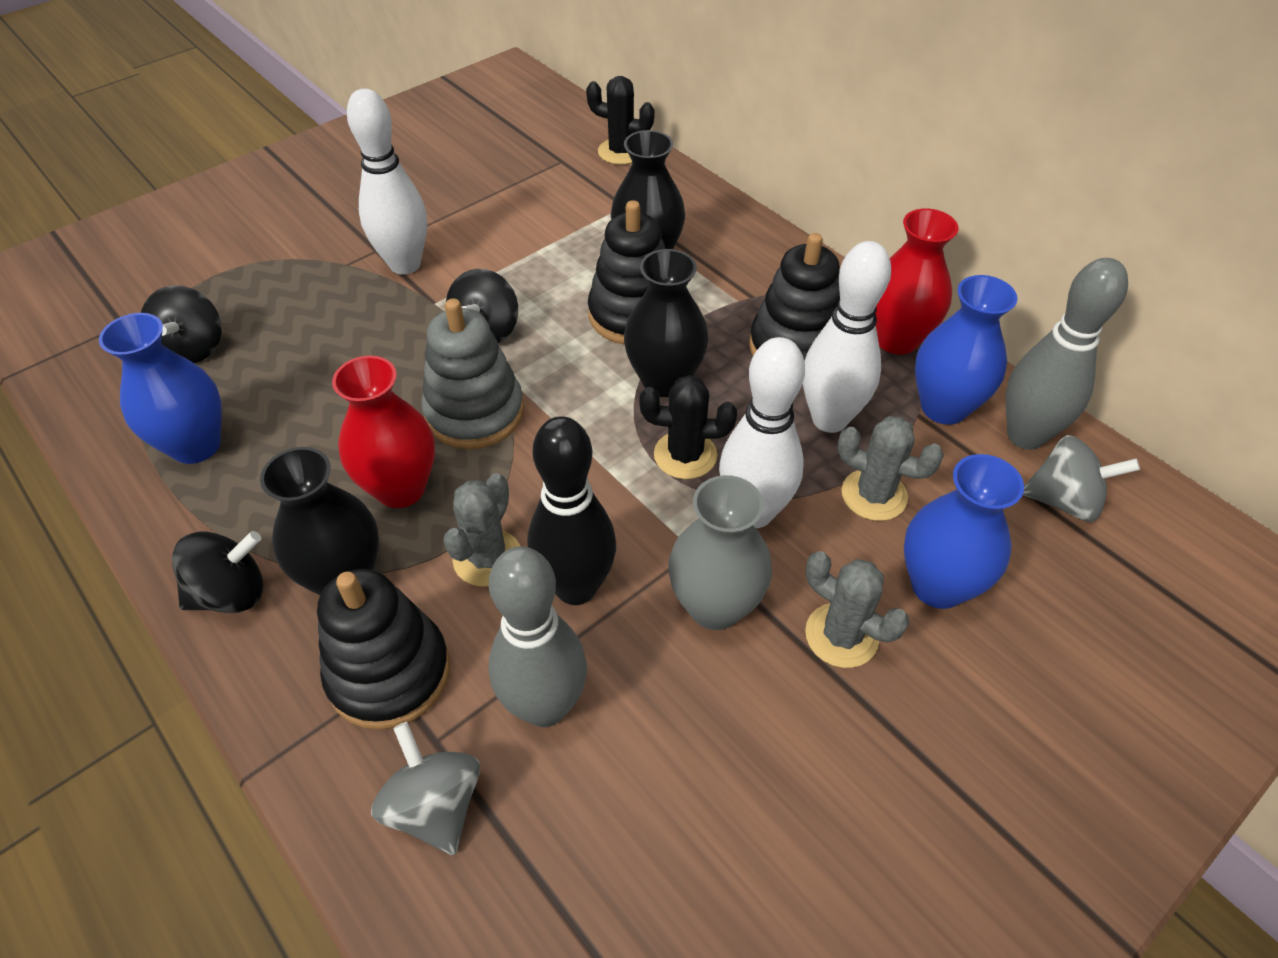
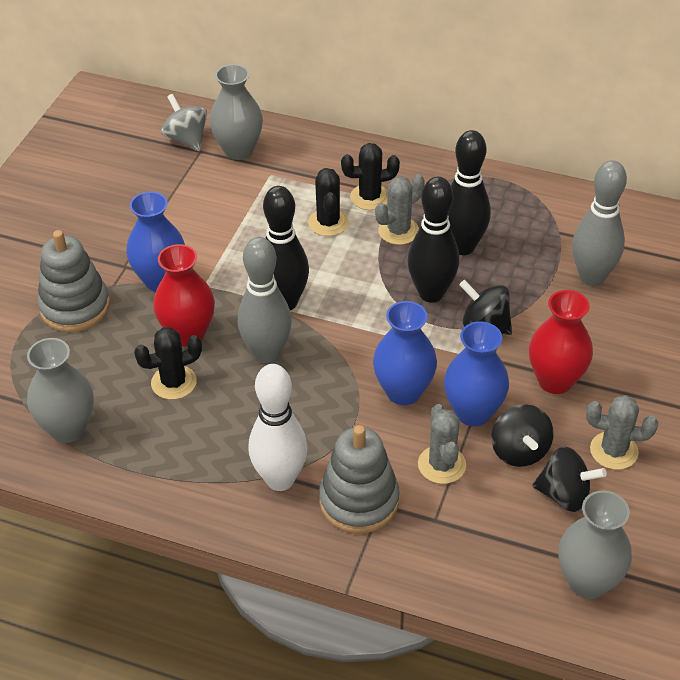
black bowling pin: [527,416,616,605] = 1 -> [263,186,309,310] [408,177,459,302] [448,130,491,255] = 3
black cactus: [586,76,655,165] [639,375,737,479] = 2 -> [134,327,202,400] [308,168,349,236] [341,143,400,210] = 3
black stacking toy: [317,569,450,730] [588,200,666,345] [749,233,840,361] = 3 -> none = 0
black vase: [260,447,379,595] [611,130,685,249] [624,249,709,397] = 3 -> none = 0
grey spinning top: [371,722,480,855] [1023,435,1140,522] = 2 -> [161,94,207,151] = 1
grey stacking toy: [421,299,524,449] = 1 -> [37,230,110,332] [319,425,400,534] = 2
grey vase: [668,475,772,630] = 1 -> [27,338,94,443] [210,64,263,160] [558,490,632,599] = 3
white bowling pin: [347,88,427,275] [719,337,805,528] [803,241,891,433] = 3 -> [248,364,307,491] = 1

